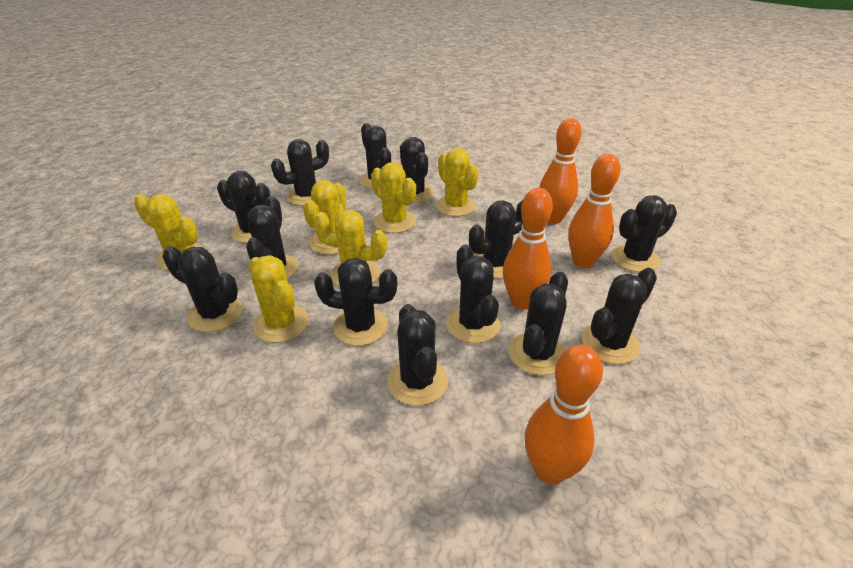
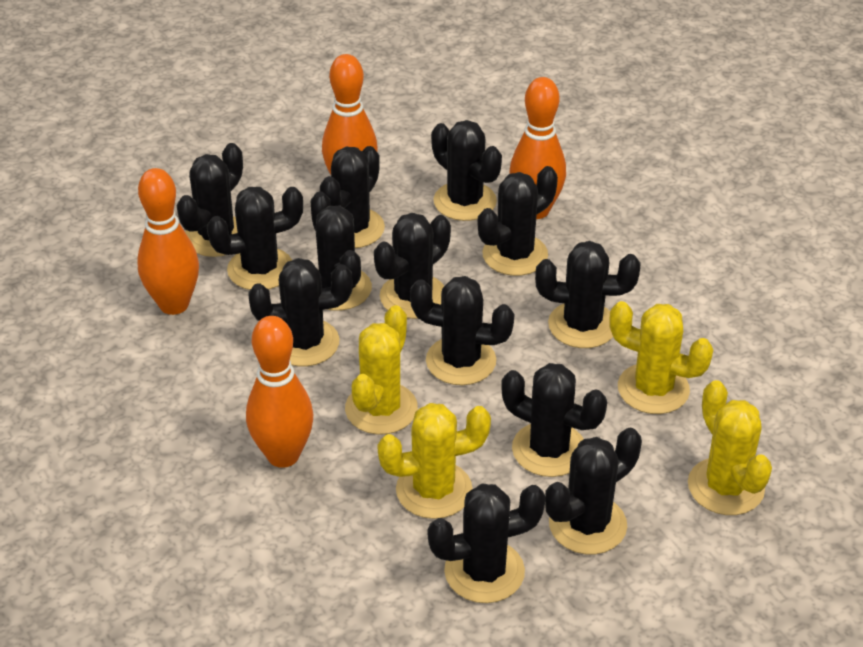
yellow cactus: [134,194,204,271] [249,255,309,343] [303,180,346,255] [314,210,387,287] [371,162,416,233] [436,148,479,217] = 6 -> [345,305,418,435] [377,403,491,519] [609,301,713,414] [688,380,772,515] = 4

